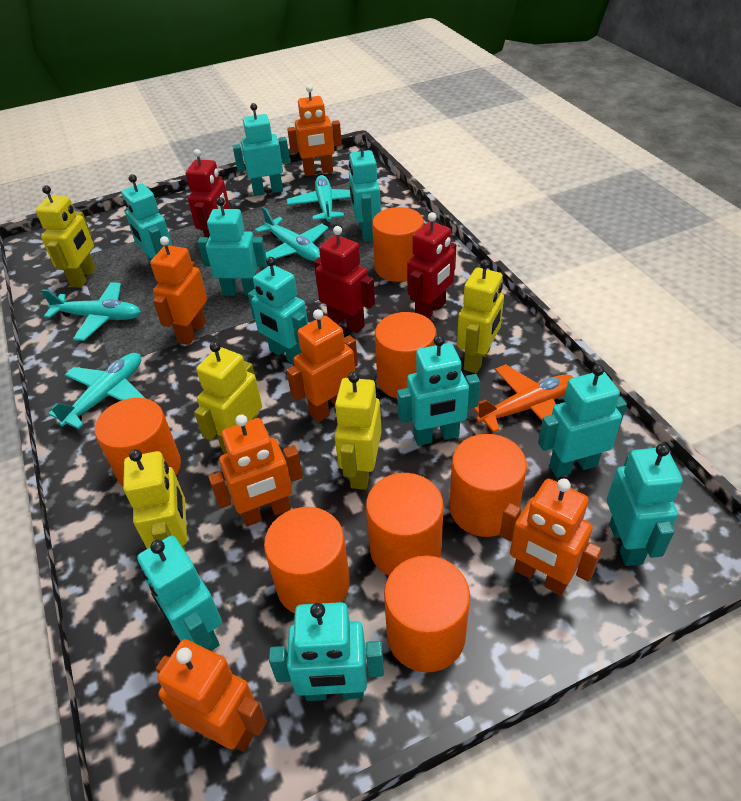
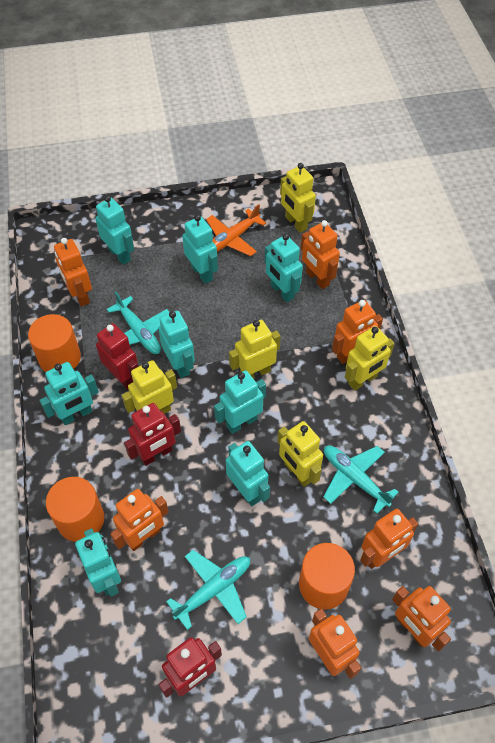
orange cylinder: [95,398,181,487] [264,507,350,613] [366,473,444,576] [372,207,424,282] [375,312,436,399] [384,555,470,672] [449,434,527,537] = 7 -> [28,314,81,372] [46,477,104,542] [299,543,355,610] = 3
orange robot: [150,236,207,345] [156,639,267,752] [209,414,303,527] [287,85,342,176] [287,309,358,422] [500,479,602,595] = 6 -> [54,238,92,307] [110,489,169,551] [301,220,340,289] [309,609,361,679] [332,300,383,364] [360,509,418,569] [392,586,451,652] = 7
turquoise plane: [41,282,141,341] [48,353,145,429] [255,207,328,261] [287,175,351,222] = 4 -> [107,291,170,354] [166,550,250,630] [323,445,399,514] = 3
turquoise robot: [121,174,172,262] [137,536,222,651] [198,197,267,296] [233,103,290,196] [248,257,308,364] [269,602,384,701] [349,140,381,242] [397,335,480,446] [538,364,627,478] [607,443,683,566] = 10 -> [40,362,99,425] [75,528,121,597] [95,196,134,265] [158,311,195,378] [182,215,218,284] [214,370,266,434] [226,441,270,506] [265,234,303,302] = 8

